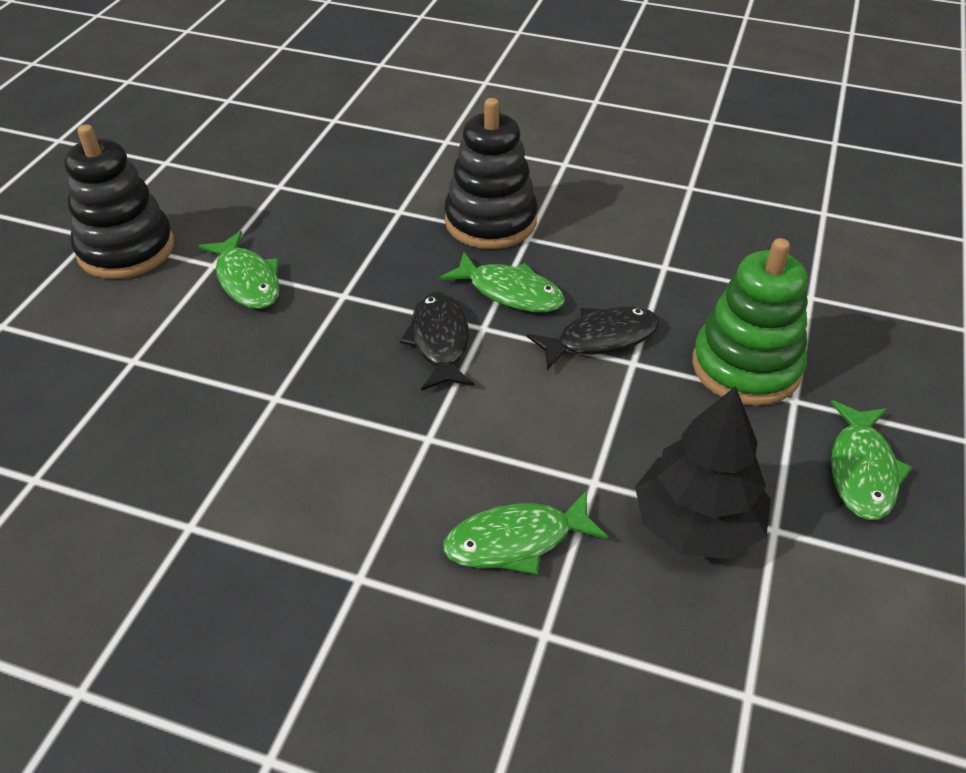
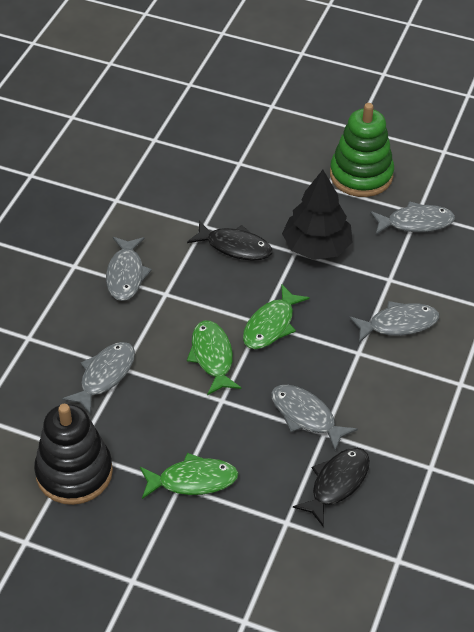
black stacking toy: [64,124,174,279] [444,98,538,249] = 2 -> [34,404,113,505] = 1
green fish: [199,231,280,309] [439,252,565,312] [443,490,608,575] [830,400,912,520] = 4 -> [140,453,238,499] [187,320,241,395] [243,284,310,349] = 3
grey fish: none = 0 -> [62,342,135,415] [106,237,152,301] [271,385,358,451] [349,301,439,343] [370,201,455,235] = 5

